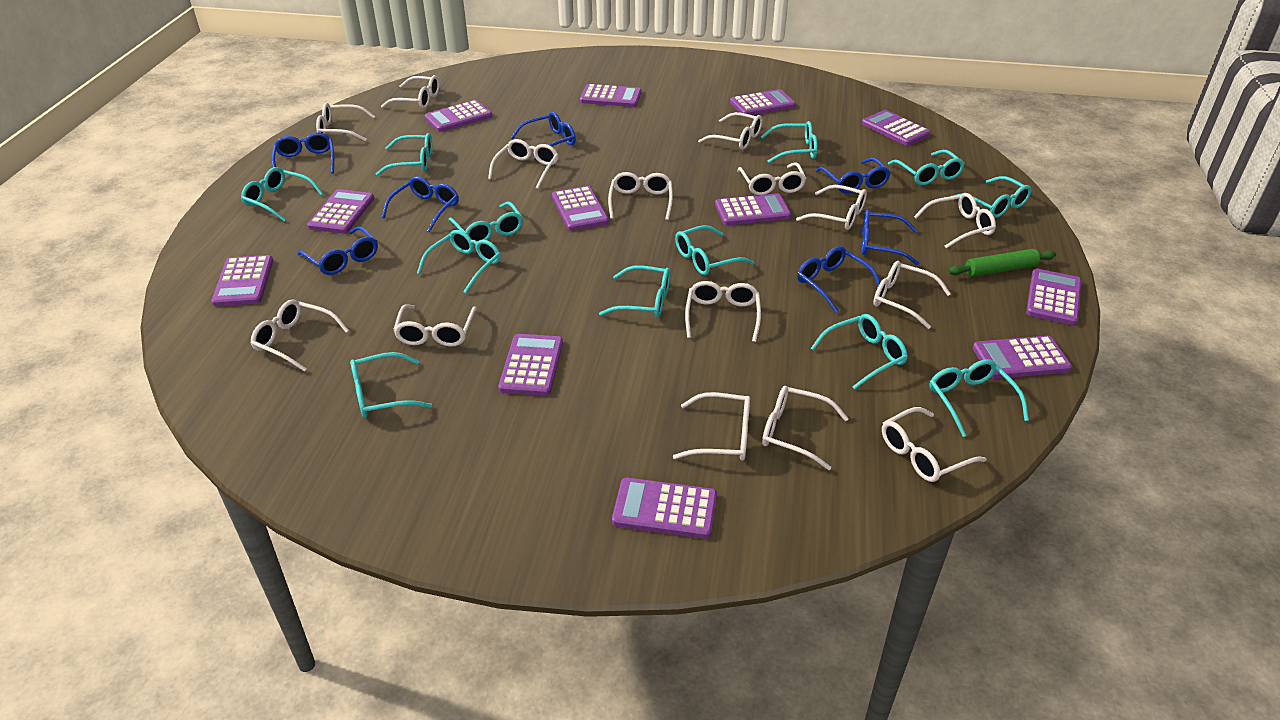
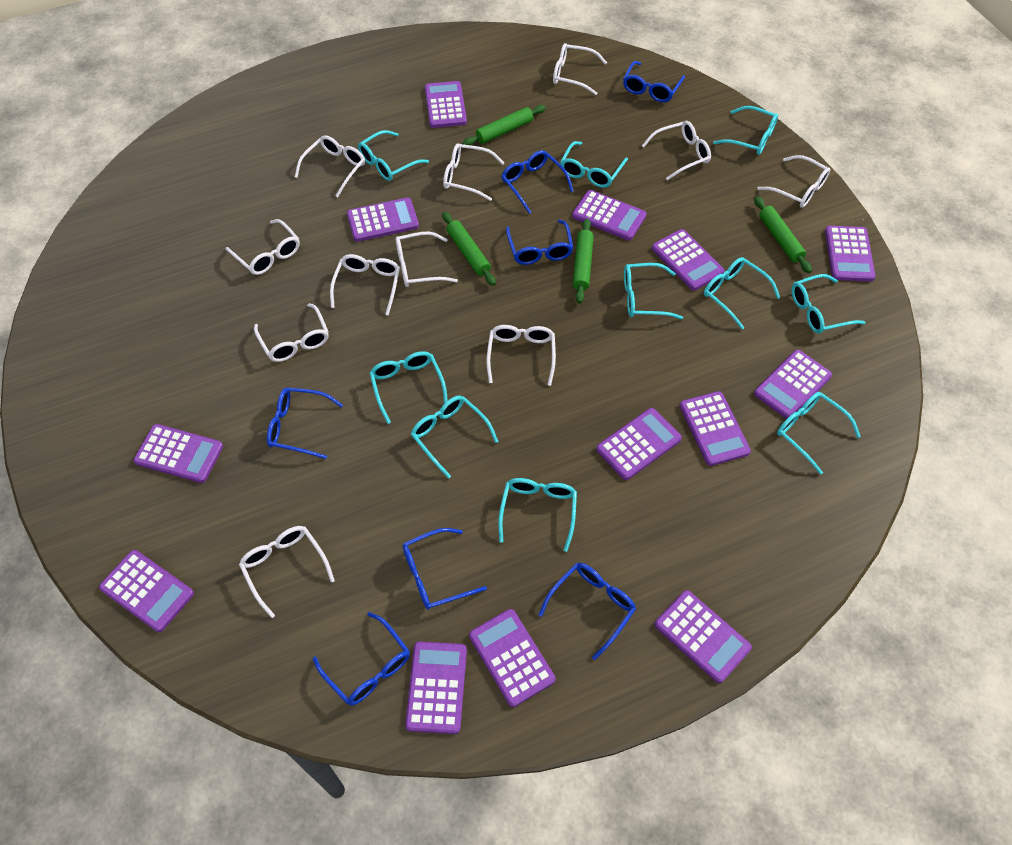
green rolling pin: [948,249,1056,277] = 1 -> [442,212,496,286] [462,105,546,145] [573,219,594,303] [754,196,812,273] = 4
purple calculator: [211,255,273,306] [307,189,374,234] [425,100,492,132] [498,334,563,396] [552,186,609,231] [580,84,642,107] [612,477,717,539] [715,193,791,225] [730,89,796,115] [862,110,931,146] [973,335,1072,379] [1026,269,1081,325] = 12 -> [99,550,194,632] [134,424,223,483] [347,197,419,242] [405,641,467,734] [425,81,467,128] [469,609,556,707] [572,190,647,240] [596,408,682,480] [652,229,725,291] [655,590,752,683] [680,391,751,466] [754,350,832,419] [825,226,875,282] = 13
turquoise glasses: [241,167,323,222] [350,352,432,418] [376,133,433,176] [417,230,501,293] [448,202,523,245] [599,265,671,318] [675,225,754,275] [761,121,818,163] [811,314,908,389] [888,150,965,185] [929,359,1029,437] [953,176,1031,218] = 12 -> [358,130,429,181] [369,351,448,424] [411,396,498,479] [498,478,577,552] [560,141,628,188] [624,263,683,320] [704,257,780,329] [713,106,778,155] [777,392,861,475] [792,274,866,334] = 10
white glasses: [251,299,349,372] [316,103,375,141] [381,75,439,109] [393,304,477,347] [488,139,559,189] [608,172,673,220] [673,392,750,461] [685,281,761,342] [698,112,762,150] [737,162,806,195] [762,386,849,470] [796,185,867,230] [873,261,951,329] [882,407,986,482] [914,193,996,249] = 15 -> [226,219,300,275] [239,526,335,618] [254,303,329,362] [295,135,365,197] [330,254,400,315] [396,231,458,287] [443,143,504,201] [486,325,556,386] [553,43,607,95] [642,121,711,180] [757,155,830,208] = 11

